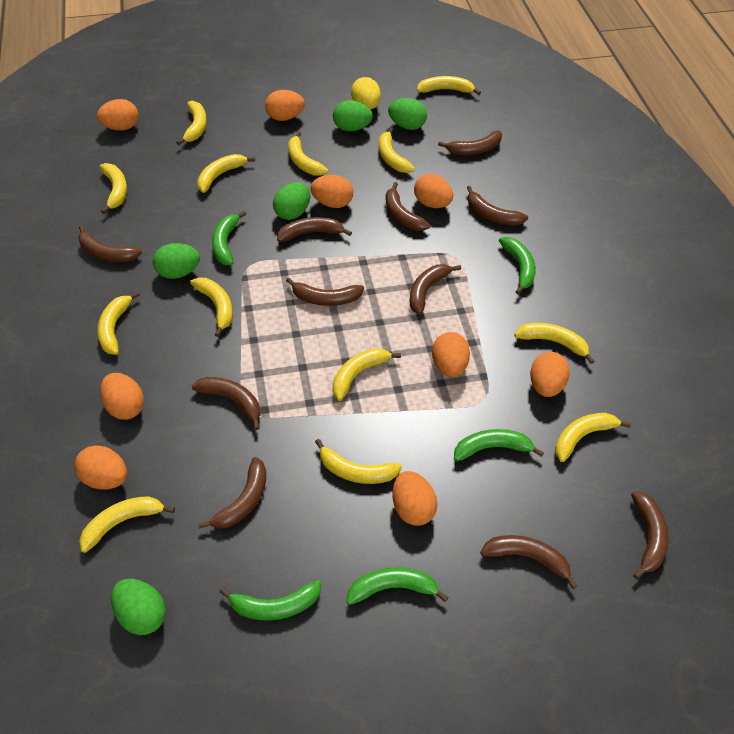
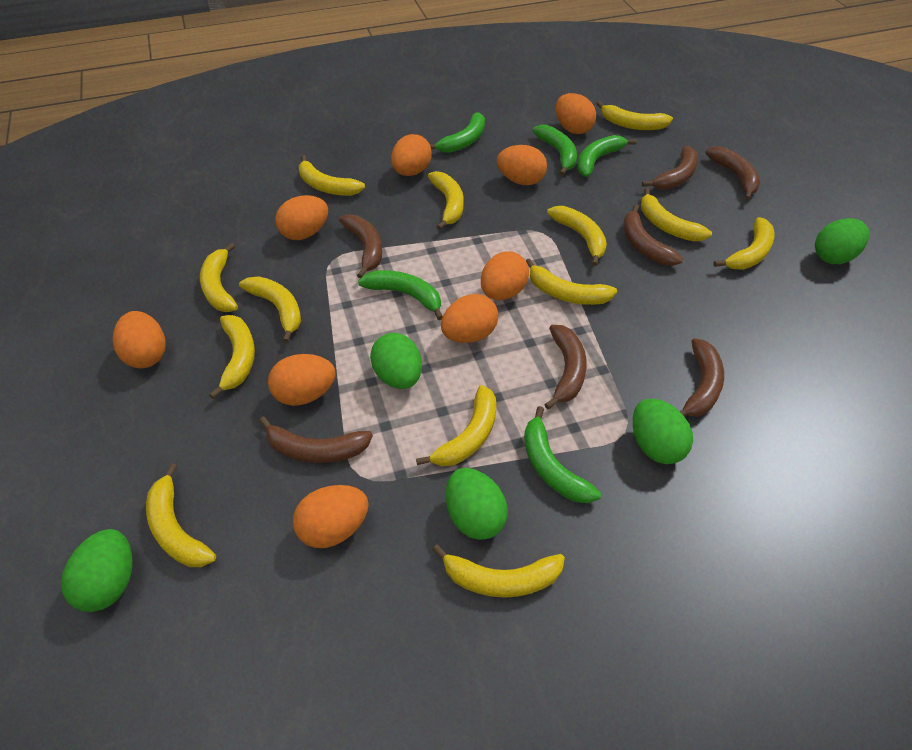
brown banana: [78,225,142,262] [192,377,261,430] [198,457,266,529] [277,217,352,242] [286,277,364,306] [385,182,430,231] [410,264,461,315] [438,130,502,155] [467,186,528,226] [480,535,577,589] [631,491,669,579] = 11 -> [259,416,373,463] [339,214,382,278] [544,325,587,409] [623,204,683,266] [642,146,698,190] [679,338,724,417] [705,146,760,201] = 7
yellow egg: [351,77,381,110] = 1 -> none = 0

